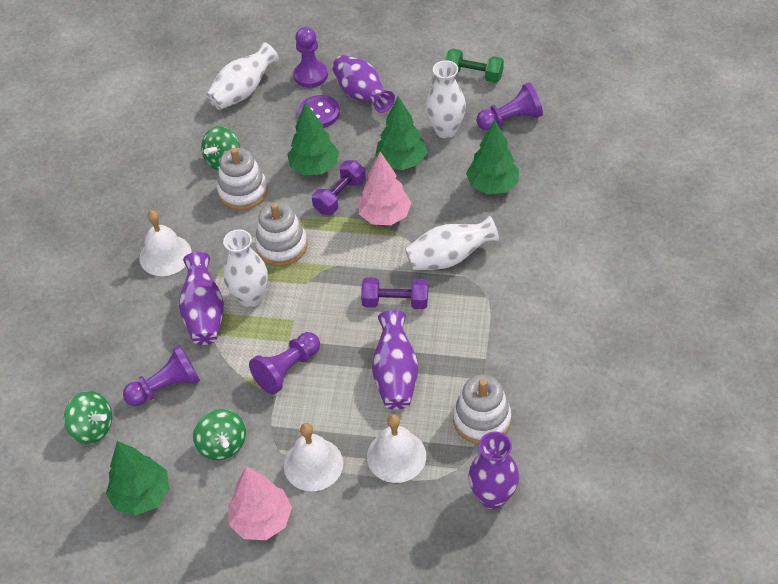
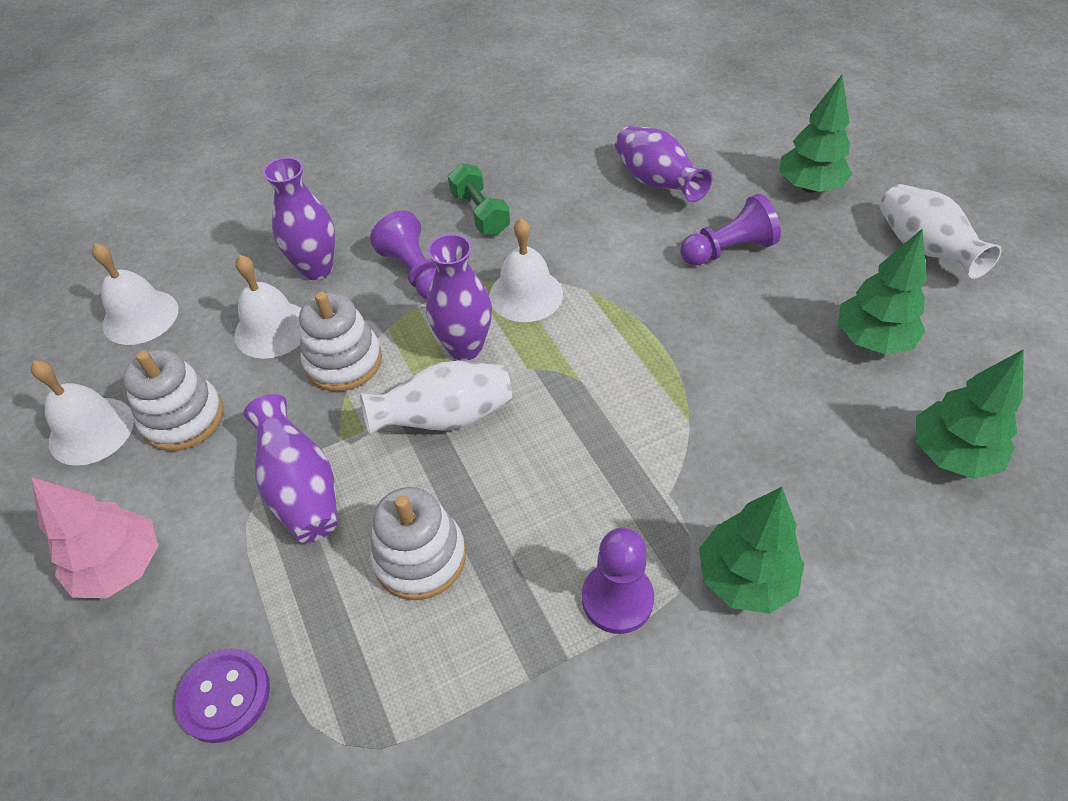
green spinning top: [64,391,112,444] [193,409,246,460] [201,126,240,171] = 3 -> none = 0
pink tree: [228,467,292,540] [358,152,411,225] = 2 -> [31,477,158,598] = 1
purple dumbbell: [312,160,366,215] [361,277,428,309] = 2 -> none = 0
purple pawn: [123,345,200,406] [249,332,320,395] [293,27,328,88] [476,83,543,131] = 4 -> [370,210,437,300] [582,528,654,634] [680,194,781,266] = 3
white bell: [140,210,192,276] [284,423,343,491] [367,414,426,483] = 3 -> [31,360,134,466] [92,243,178,345] [234,255,301,359] [489,218,563,322] = 4
white vase: [206,42,279,110] [223,229,268,308] [405,216,499,271] [426,60,466,138] = 4 -> [360,361,512,436] [880,184,1002,279] = 2

